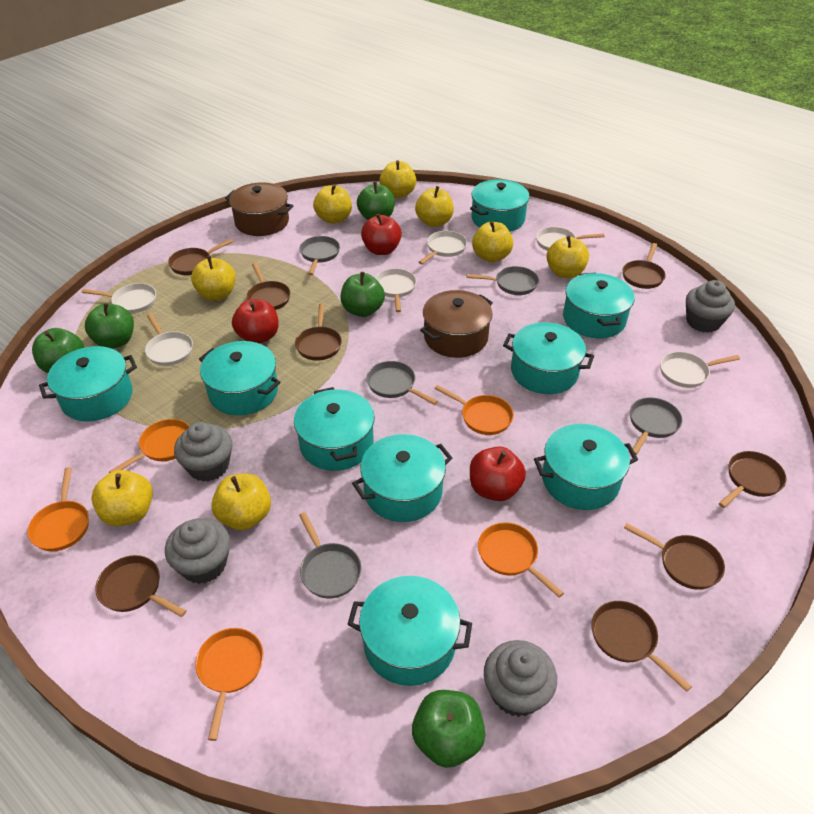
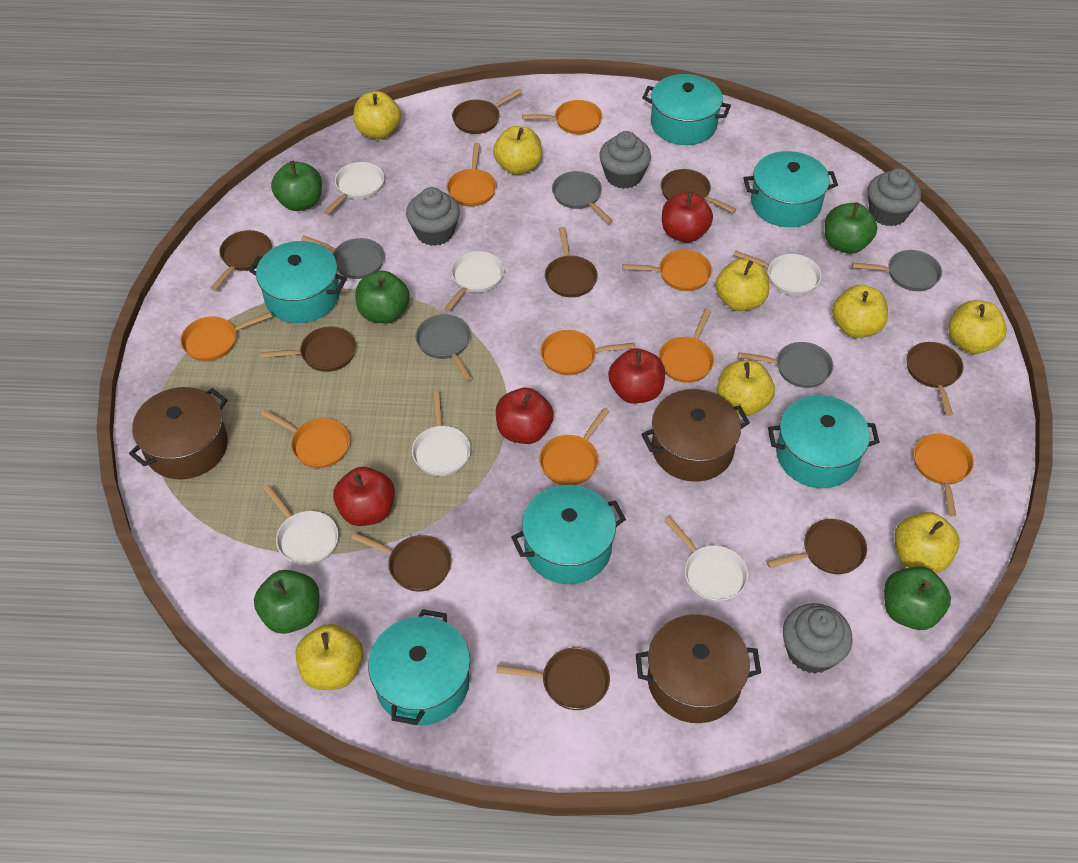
brown pan: [95,555,186,617] [168,239,234,275] [247,263,290,310] [295,303,342,361] [591,601,692,692] [623,243,666,289] [624,523,725,590] [719,451,786,508] = 8 -> [210,230,272,291] [260,326,356,372] [351,532,451,592] [452,89,523,134] [496,647,610,710] [545,227,598,297] [661,169,737,213] [767,519,867,574] [906,342,963,416] = 9
brown pot: [225,182,293,236] [420,290,493,358] = 2 -> [129,387,228,479] [636,614,761,723] [642,389,750,482] = 3
orange pan: [27,467,89,551] [109,419,189,473] [195,628,264,741] [435,385,514,435] [478,522,564,598] = 5 -> [180,312,272,361] [261,410,350,468] [447,143,496,207] [522,100,602,134] [539,408,610,485] [540,330,635,375] [623,250,712,291] [658,309,714,383] [914,434,974,517] = 9
red apple: [232,299,279,344] [361,213,402,255] [470,446,526,501] = 3 -> [333,467,395,526] [496,388,554,444] [608,348,665,404] [662,192,713,243] = 4
turquoise pot: [39,346,137,422] [199,341,280,416] [294,387,374,471] [347,576,472,686] [352,434,452,522] [470,179,530,232] [503,322,594,394] [534,424,638,510] [563,273,635,339] = 9 -> [249,241,347,323] [368,609,470,725] [511,485,626,584] [642,74,731,145] [743,151,838,227] [768,395,880,488] = 6

